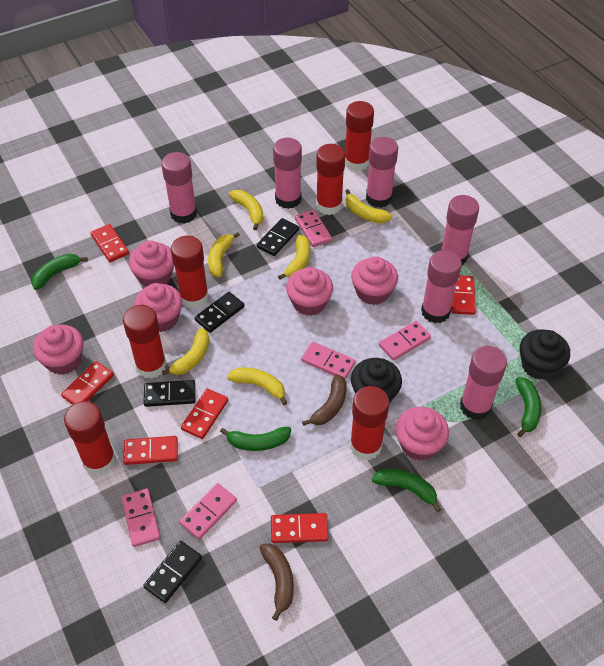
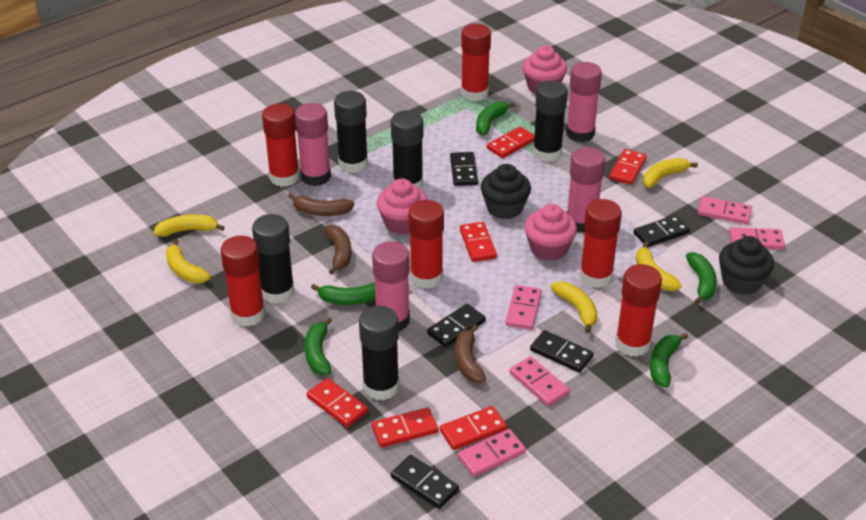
black domino: [143,541,202,603] [144,380,196,407] [195,292,244,333] [257,218,299,256] = 4 -> [391,455,459,509] [427,304,486,347] [450,152,478,186] [530,330,594,373] [633,215,690,247] = 5
black glue stick: none = 0 -> [252,214,295,304] [334,91,368,173] [359,306,399,400] [391,110,423,189] [533,80,568,162] = 5
brown banana: [260,543,294,621] [302,374,347,426] = 2 -> [288,193,354,216] [325,225,351,274] [455,324,486,383] = 3
green banana: [31,254,88,290] [220,427,291,451] [372,469,441,512] [516,377,542,437] = 4 -> [305,317,332,375] [311,283,375,305] [476,102,516,136] [650,333,688,387] [686,252,717,304] = 5
pink cupcake: [33,324,83,375] [129,241,174,287] [134,283,182,332] [286,267,333,316] [351,256,398,305] [395,407,449,461] = 6 -> [377,179,427,235] [522,46,567,94] [524,204,577,261] = 3
pink glue stick: [161,152,197,223] [273,138,302,209] [366,137,398,208] [421,250,462,323] [441,195,479,265] [460,346,507,420] = 6 -> [295,103,331,186] [372,241,410,331] [566,62,602,142] [567,147,605,233] = 4
yellow banana: [162,328,209,375] [208,232,240,277] [227,367,287,405] [229,190,263,230] [278,235,310,280] [346,189,392,223] = 6 -> [154,214,225,237] [166,239,210,283] [551,282,598,333] [636,242,682,291] [643,158,698,188] = 5

